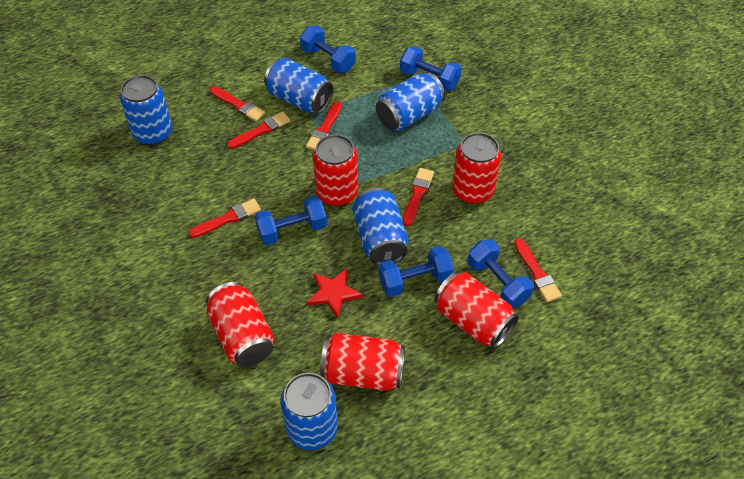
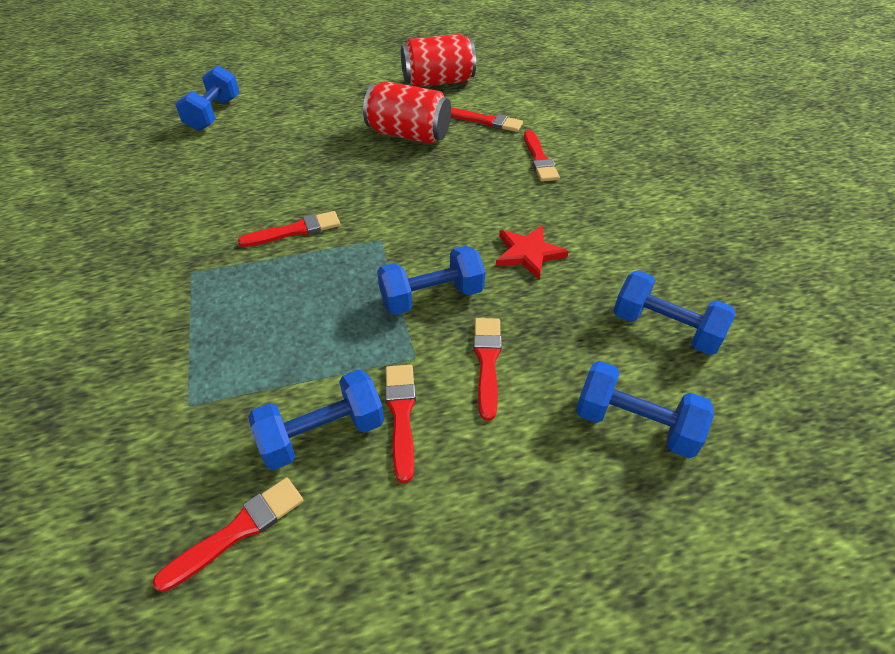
blue can: [120,75,172,145] [264,58,333,114] [281,373,338,450] [352,188,409,266] [376,72,445,131] = 5 -> none = 0
red can: [206,282,275,367] [313,134,358,206] [320,333,405,391] [434,272,519,349] [452,132,501,204] = 5 -> [363,81,451,144] [401,34,476,87] = 2

